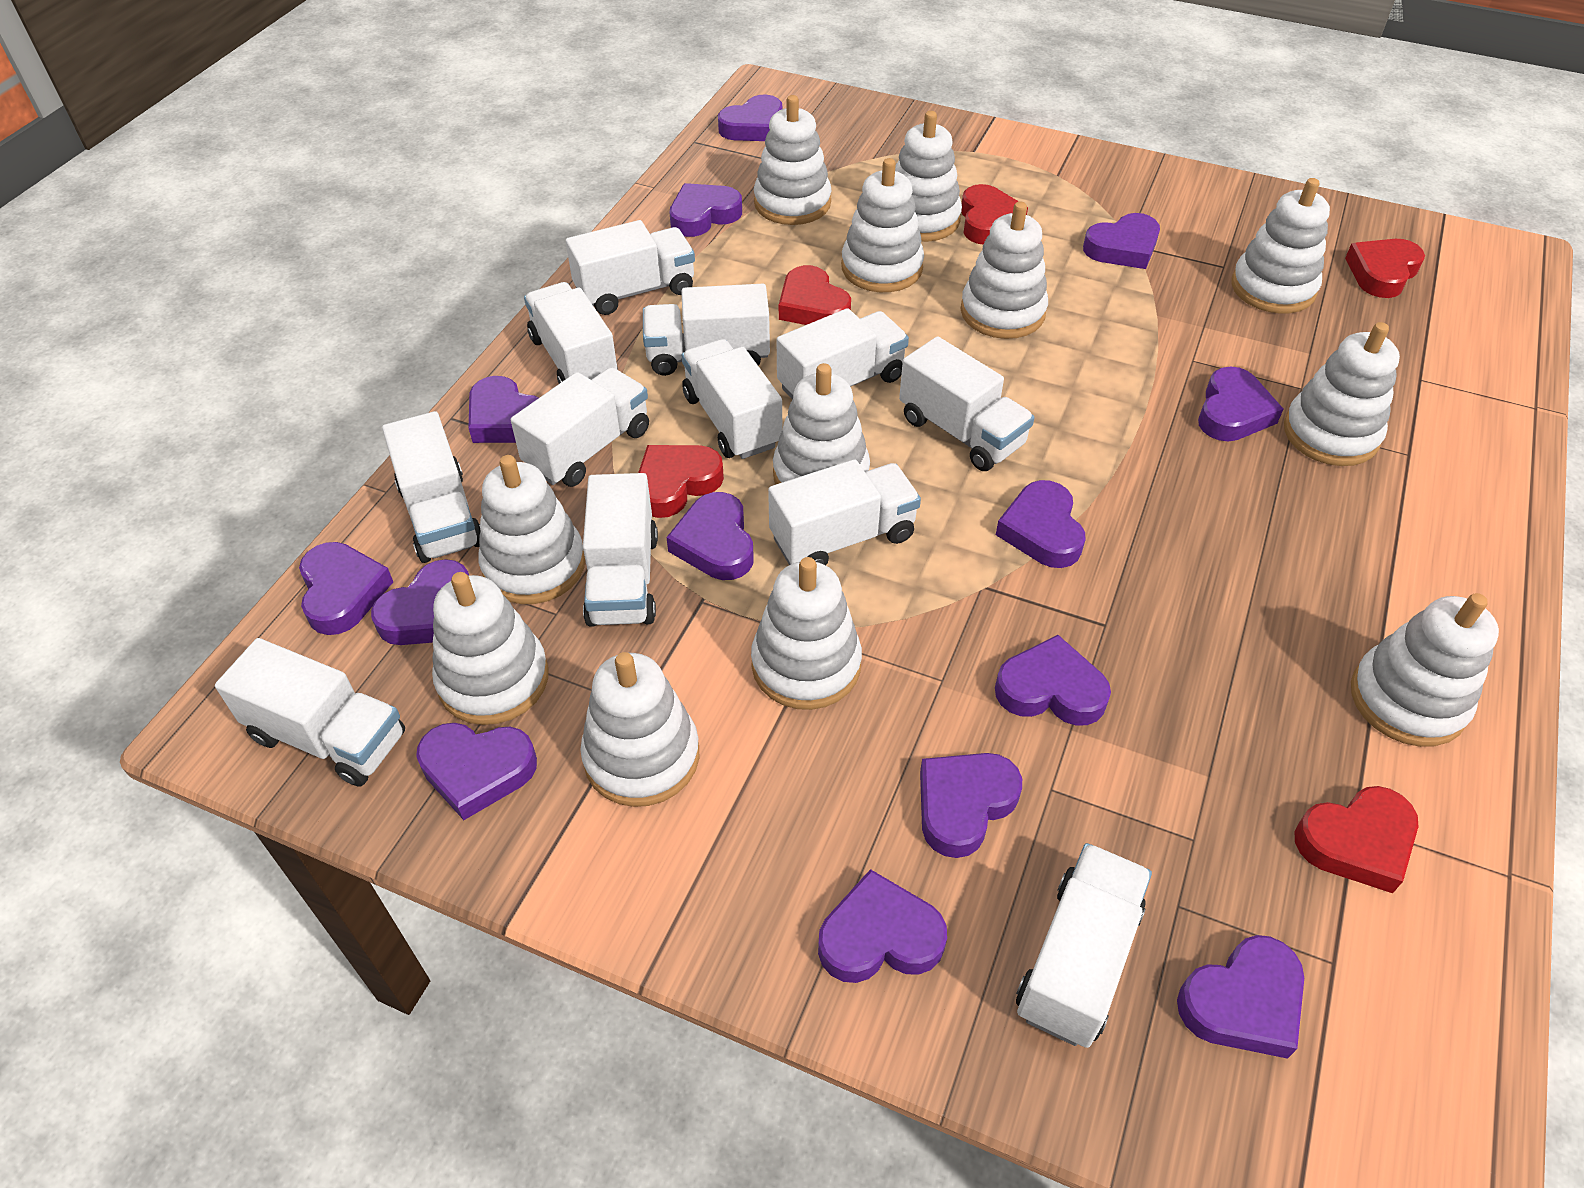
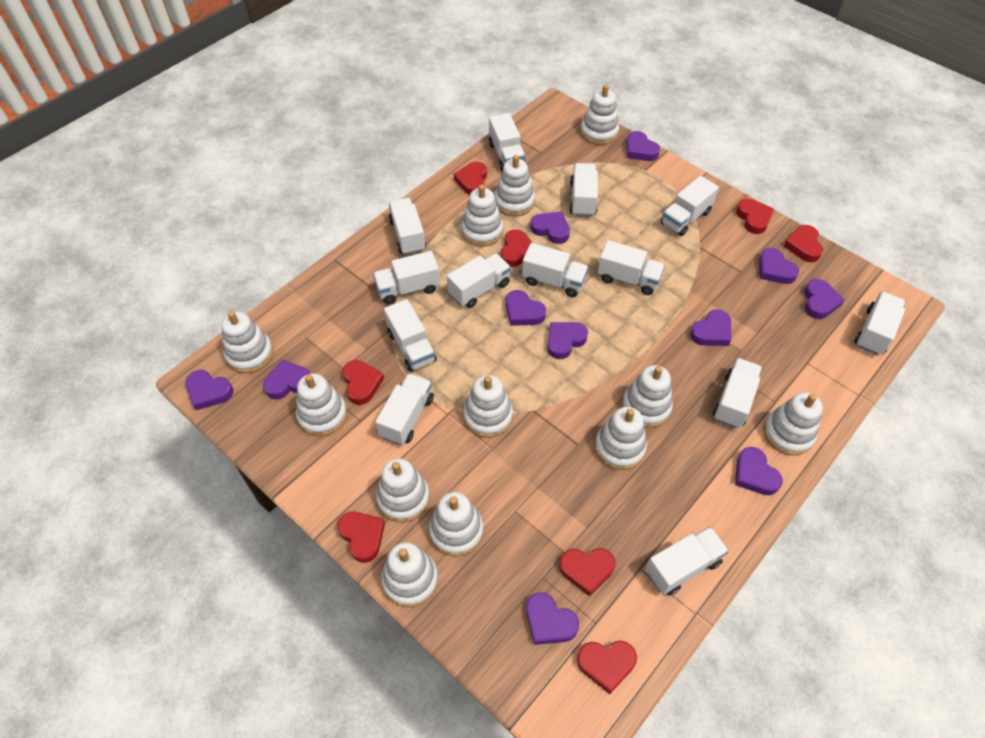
purple heart: [299,542,393,635] [371,559,469,645] [416,723,537,820] [468,376,539,443] [666,492,754,580] [669,183,742,237] [718,95,782,141] [818,869,947,983] [920,753,1022,858] [995,635,1111,726] [996,480,1086,568] [1083,213,1160,269] [1177,935,1304,1059] [1198,367,1283,441] = 14 -> [185,370,233,410] [263,359,311,400] [506,290,546,326] [526,592,579,645] [531,212,570,244] [547,322,588,359] [626,131,660,161] [690,309,731,346] [735,447,783,495] [759,248,799,284] [804,279,845,319] = 11
red heart: [638,445,724,518] [779,265,851,325] [961,184,1028,244] [1295,786,1419,893] [1345,239,1425,298] = 5 -> [337,511,385,563] [342,360,384,405] [454,162,487,195] [501,229,532,267] [559,548,615,596] [577,641,637,694] [736,199,774,234] [784,225,823,262] = 8
white truck: [215,638,405,787] [382,411,481,563] [511,367,649,487] [524,282,618,384] [566,220,695,315] [583,473,658,627] [643,284,770,376] [682,339,782,459] [768,459,921,565] [777,308,909,399] [899,336,1035,471] [1016,843,1152,1048] = 12 -> [373,251,440,304] [375,373,434,445] [384,299,437,372] [389,198,426,255] [447,253,511,308] [489,113,526,171] [522,243,588,297] [570,163,598,217] [598,240,665,295] [645,527,729,595] [661,176,719,236] [713,358,762,428] [854,292,906,355] = 13

